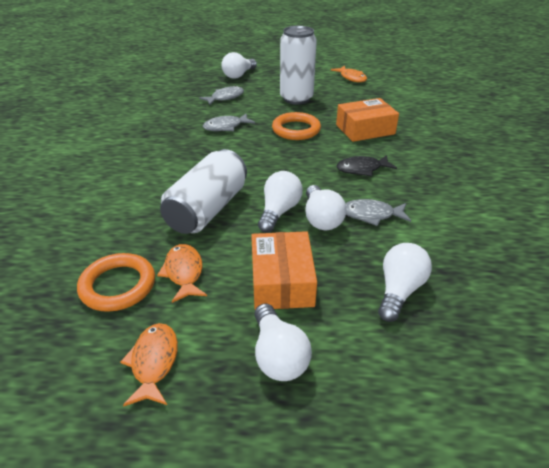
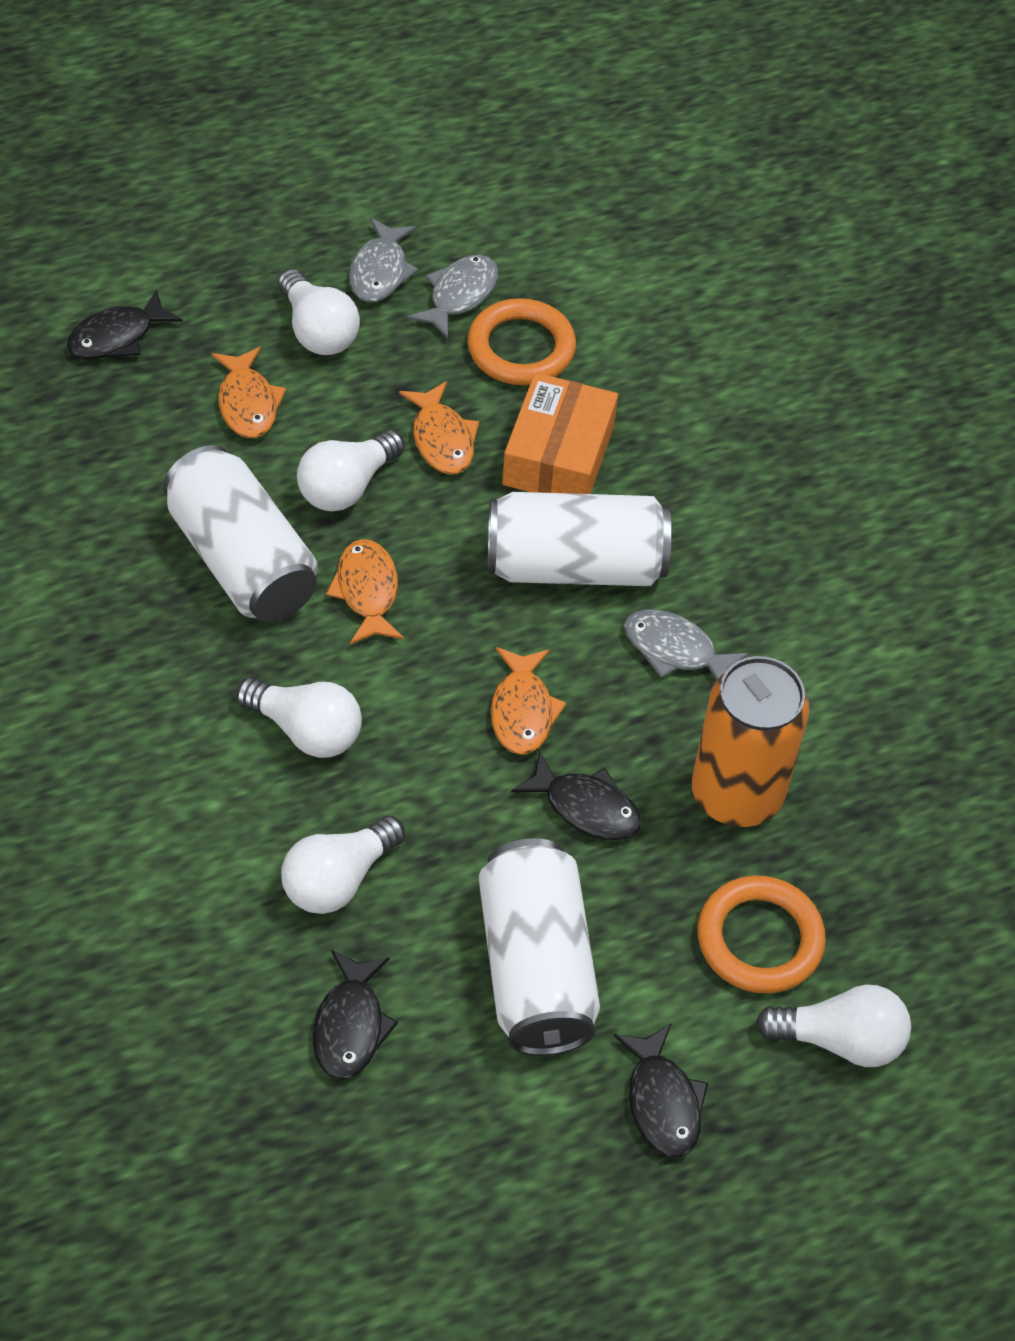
black fish: [336,155,397,176] = 1 -> [67,289,183,359] [312,950,398,1080] [511,751,642,840] [614,1023,708,1158] = 4
orange box: [251,231,317,310] [336,98,399,142] = 2 -> [502,373,618,494] = 1
orange can: none = 0 -> [691,656,809,827] = 1
orange fish: [120,323,178,406] [157,244,207,303] [331,66,367,82] = 3 -> [212,347,286,438] [326,539,404,645] [399,381,479,474] [491,647,566,755] = 4
white can: [160,149,247,234] [280,26,317,105] = 2 -> [163,445,318,622] [479,838,600,1056] [488,492,671,586] = 3

